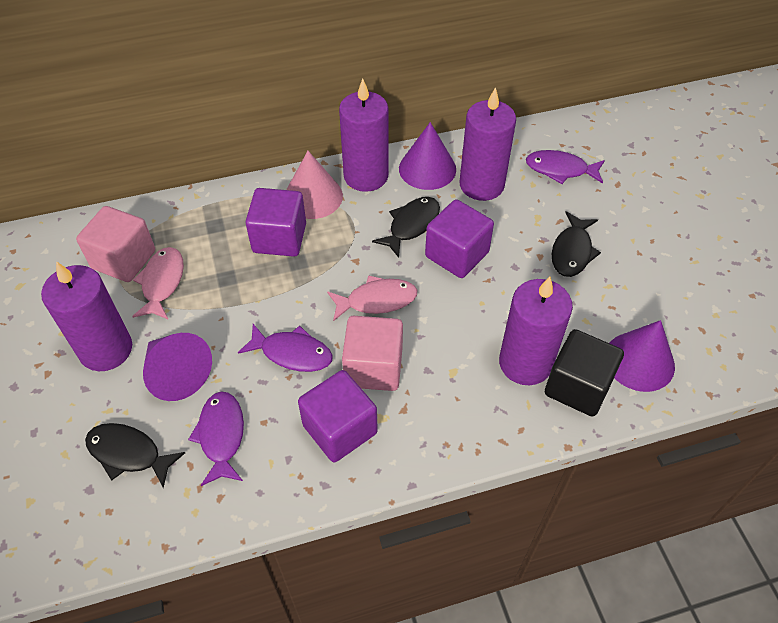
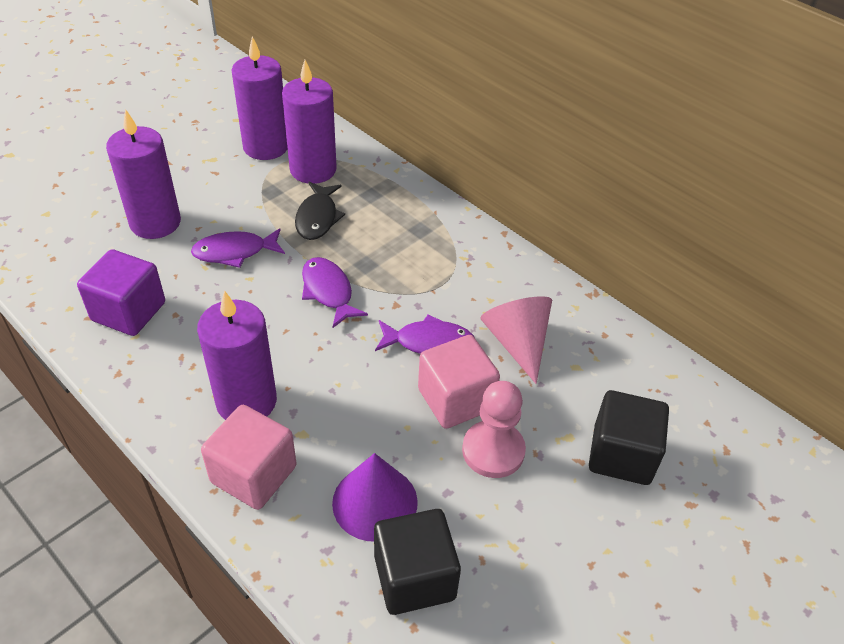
black cube: [545,329,624,417] = 1 -> [374,509,461,615] [589,390,669,485] = 2
black fish: [85,423,185,488] [372,197,440,258] [552,211,601,277] = 3 -> [295,182,345,240] = 1
pink fish: [132,247,184,319] [327,275,417,321] = 2 -> none = 0
pink pawn: none = 0 -> [462,381,526,478] = 1
purple cone: [143,333,212,401] [399,122,456,190] [610,320,675,392] = 3 -> [332,453,418,541] = 1
purple cube: [246,188,306,257] [298,370,378,462] [425,199,494,278] = 3 -> [77,249,165,336] = 1

